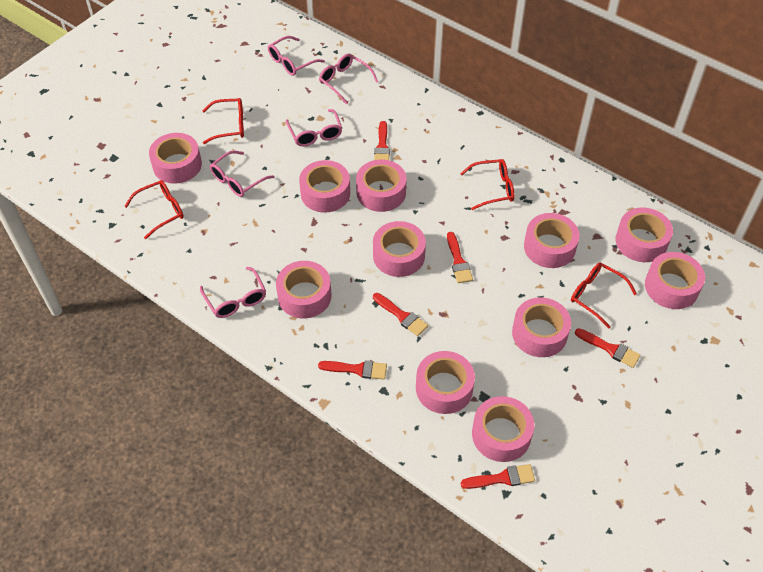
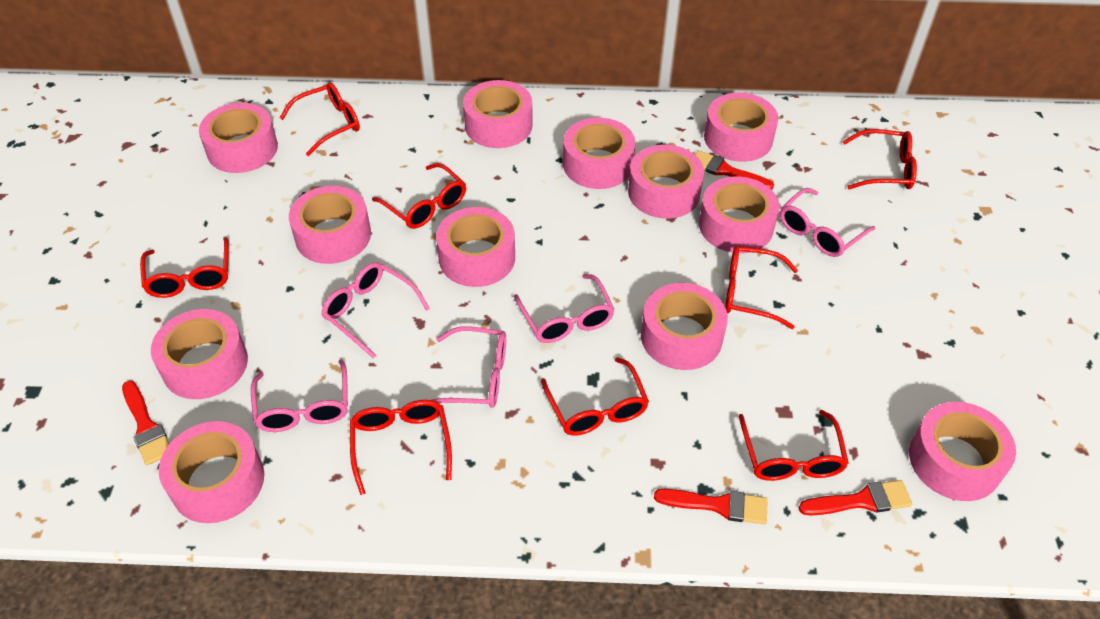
pink tape: [149,133,202,184] [276,261,332,318] [299,160,350,213] [356,160,406,212] [373,221,426,277] [416,351,475,414] [472,396,534,462] [512,297,571,357] [524,213,580,268] [616,208,673,262] [645,252,705,309] = 11 -> [151,309,248,399] [159,421,264,523] [199,103,278,173] [289,186,371,264] [436,207,515,287] [463,80,533,148] [563,118,635,189] [628,145,704,218] [641,283,728,370] [699,176,780,253] [704,93,778,162] [909,402,1016,501] = 12
red brush: [318,361,387,380] [373,293,428,336] [374,121,390,160] [447,232,473,283] [461,464,535,489] [575,328,641,368] = 6 -> [122,381,169,465] [654,489,768,525] [695,150,774,190] [799,480,912,516] = 4
red glasses: [124,180,184,239] [202,98,244,144] [460,159,514,210] [571,263,637,328] = 4 -> [140,237,229,298] [280,83,360,156] [350,400,452,495] [372,163,466,229] [541,357,649,436] [725,246,798,329] [739,410,849,481] [843,129,917,189] = 8

